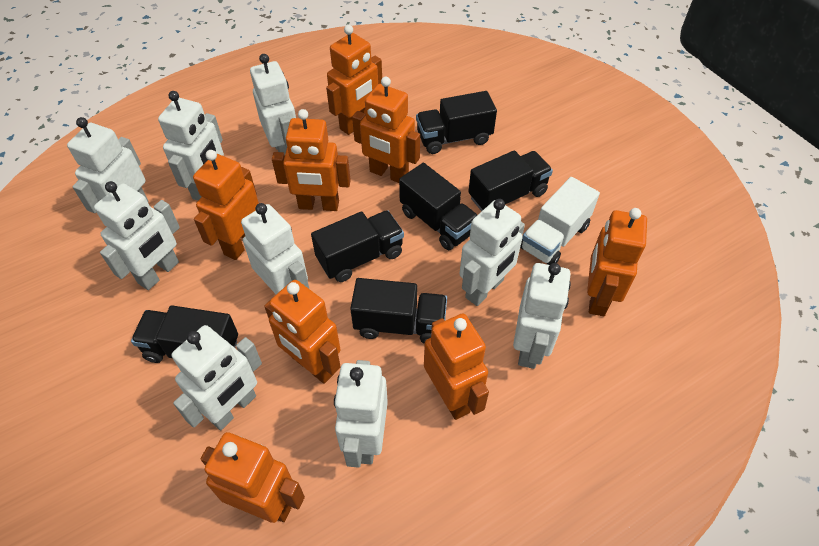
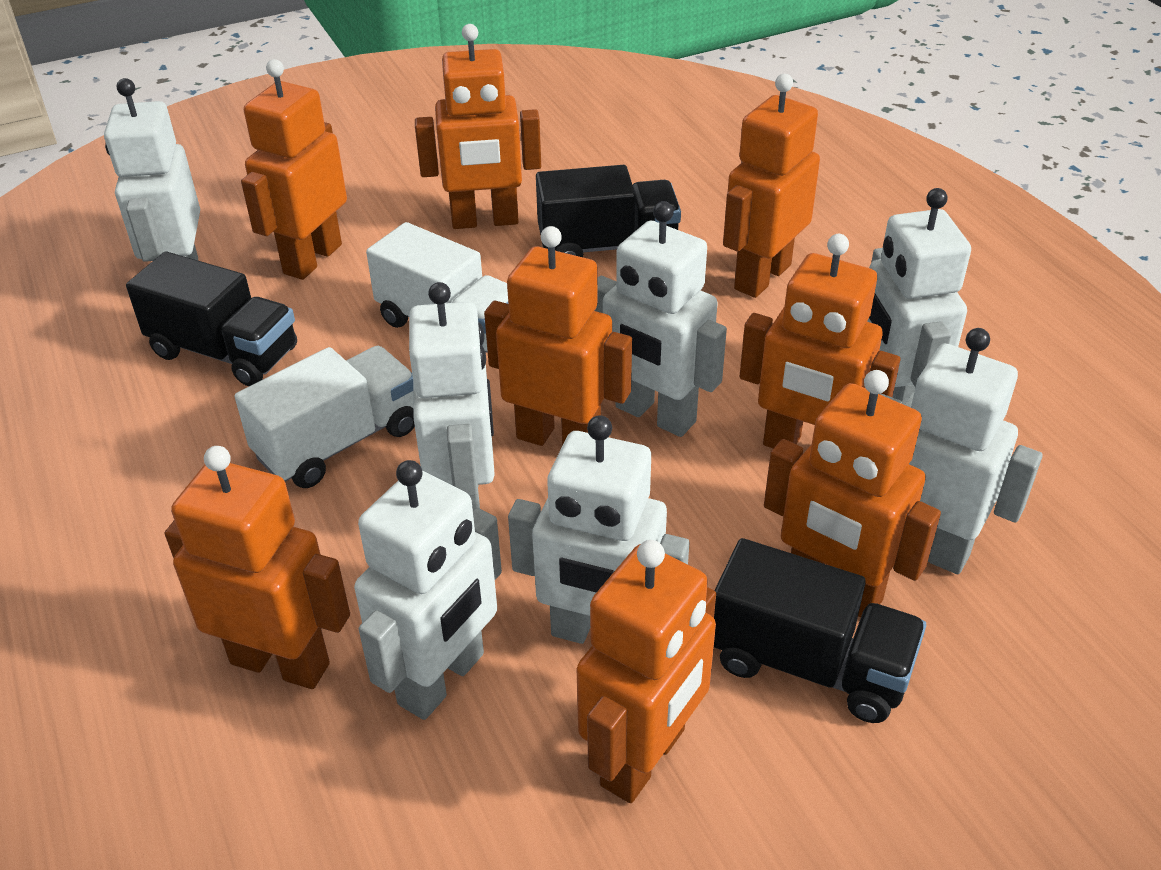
black truck: [131,306,238,363] [311,210,404,282] [350,278,447,344] [399,163,477,250] [416,91,497,154] [468,150,553,211] = 6 -> [126,252,297,386] [536,165,681,257] [714,538,926,723] = 3
white robot: [67,117,148,213] [94,181,180,290] [158,91,224,201] [171,325,262,430] [241,203,309,294] [250,54,296,154] [334,360,388,468] [459,199,525,306] [513,263,571,369] = 9 -> [104,78,200,262] [354,460,502,720] [409,282,495,510] [508,415,689,644] [595,201,727,437] [867,188,971,405] [880,328,1042,574] = 7
white truck: [520,177,600,265] = 1 -> [235,346,415,488] [366,222,508,353] = 2

